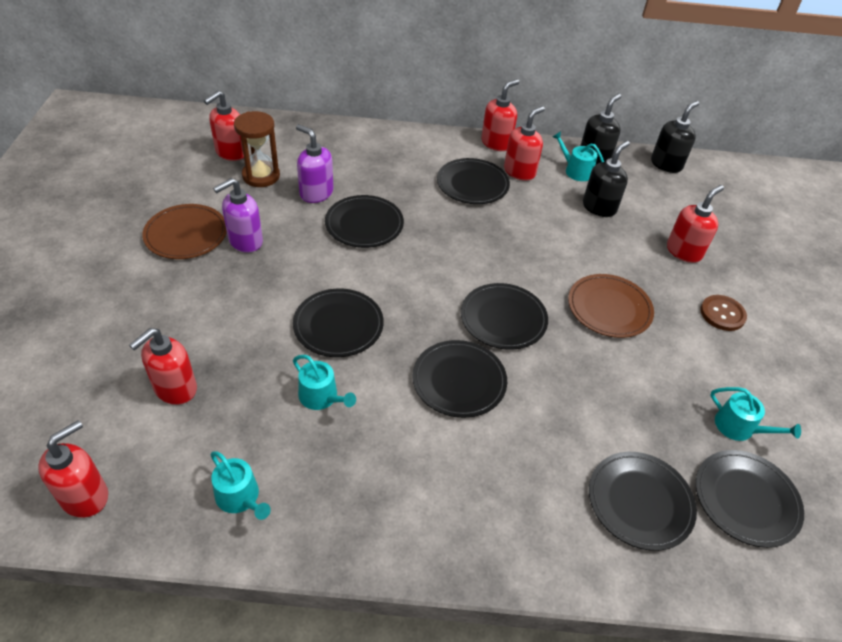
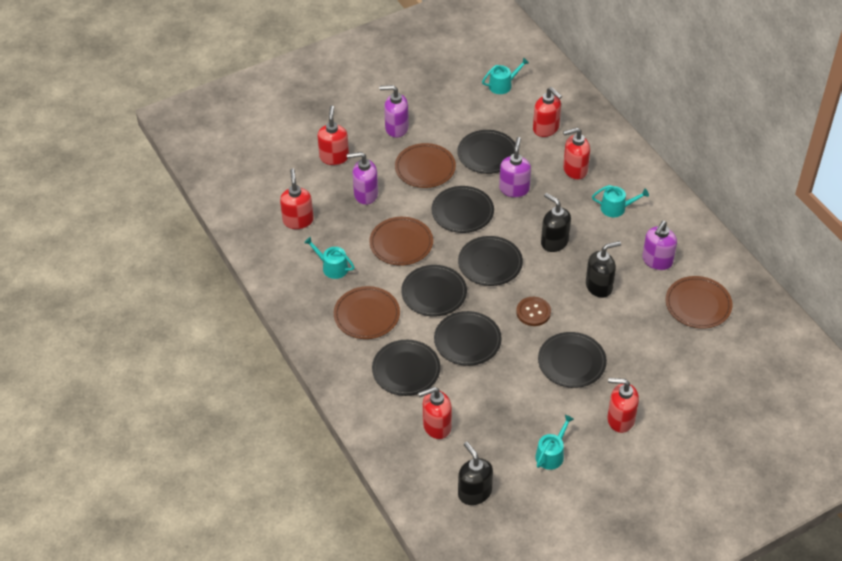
brown hourglass: [234,111,280,187] = 1 -> none = 0
brown plate: [142,204,227,259] [568,274,654,338] = 2 -> [334,286,400,339] [369,217,433,265] [395,143,456,188] [666,276,732,329] = 4
purple soap dispenser: [213,178,263,253] [296,124,333,203] = 2 -> [347,152,378,205] [379,85,409,138] [499,137,531,197] [642,221,677,270] = 4

